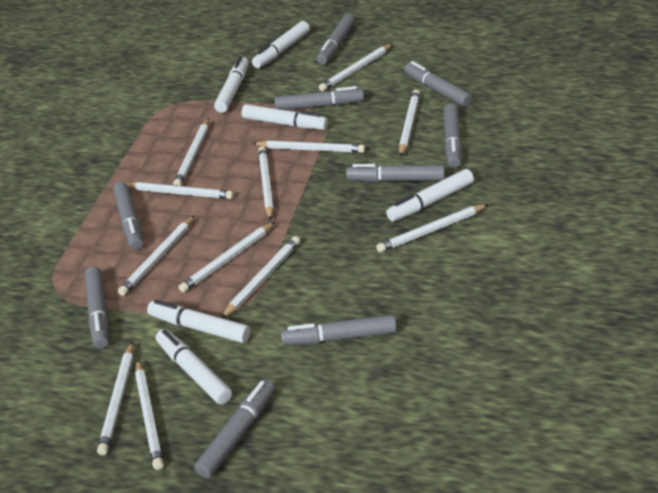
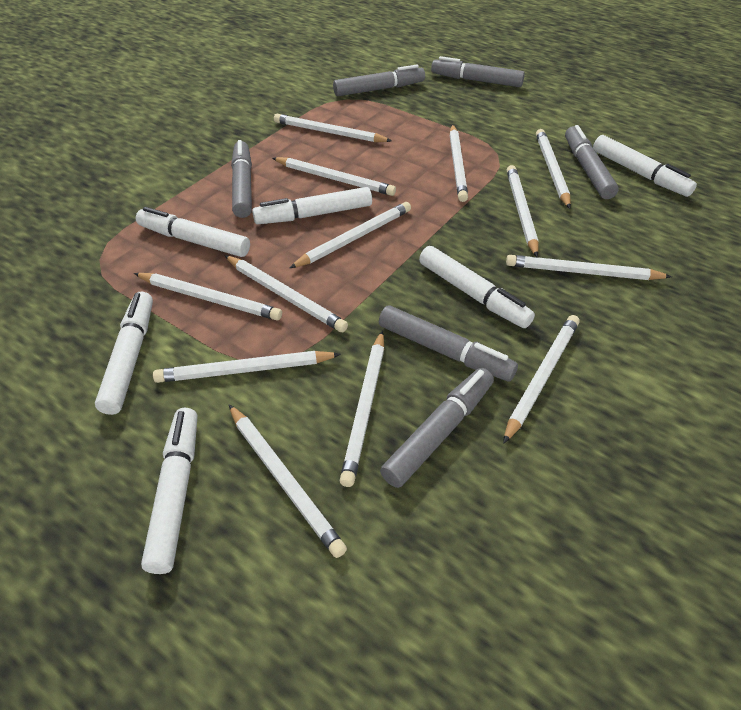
grey marker: [85,266,109,349] [113,182,143,250] [194,379,275,478] [275,86,364,110] [281,314,397,345] [317,14,355,65] [346,164,445,182] [404,61,473,107] [443,103,462,168] = 9 -> [231,140,252,218] [333,64,425,96] [379,305,518,382] [380,368,494,488] [431,56,525,87] [565,125,619,199] = 6
white pencil: [97,342,133,455] [118,216,194,296] [126,182,234,199] [135,359,164,470] [173,118,209,186] [178,222,275,293] [222,236,300,318] [252,140,365,153] [258,147,274,220] [319,44,392,91] [376,204,488,253] [399,90,420,157] = 12 -> [134,273,282,320] [153,351,341,383] [225,255,348,332] [229,405,347,558] [272,157,396,196] [274,114,392,142] [289,202,411,268] [340,331,384,487] [449,124,468,202] [503,315,580,444] [506,255,672,280] [507,165,538,257] [536,129,571,209] = 13

